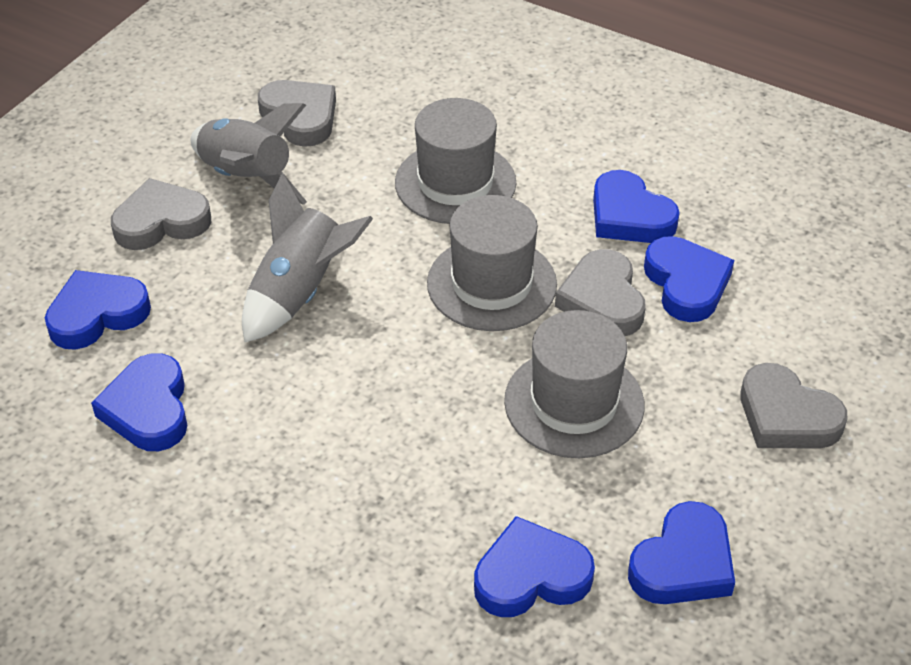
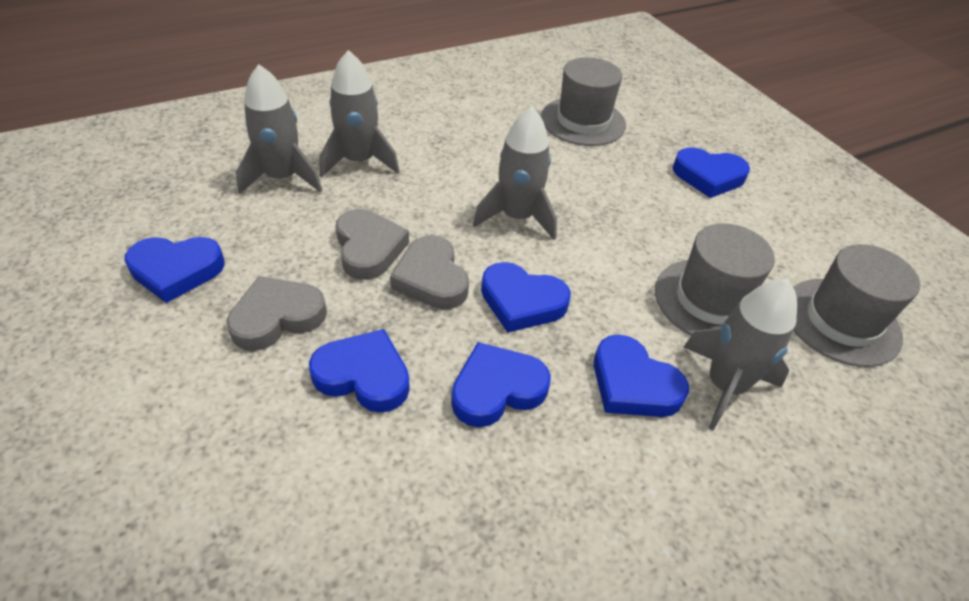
grey heart: [111,178,211,250] [258,80,336,147] [555,249,646,336] [741,363,847,448] = 4 -> [226,276,327,351] [336,209,409,280] [390,235,469,310] = 3
grey rocket: [191,103,307,205] [242,173,373,343] = 2 -> [236,64,322,194] [320,50,399,177] [473,106,557,240] [684,279,797,431] = 4

